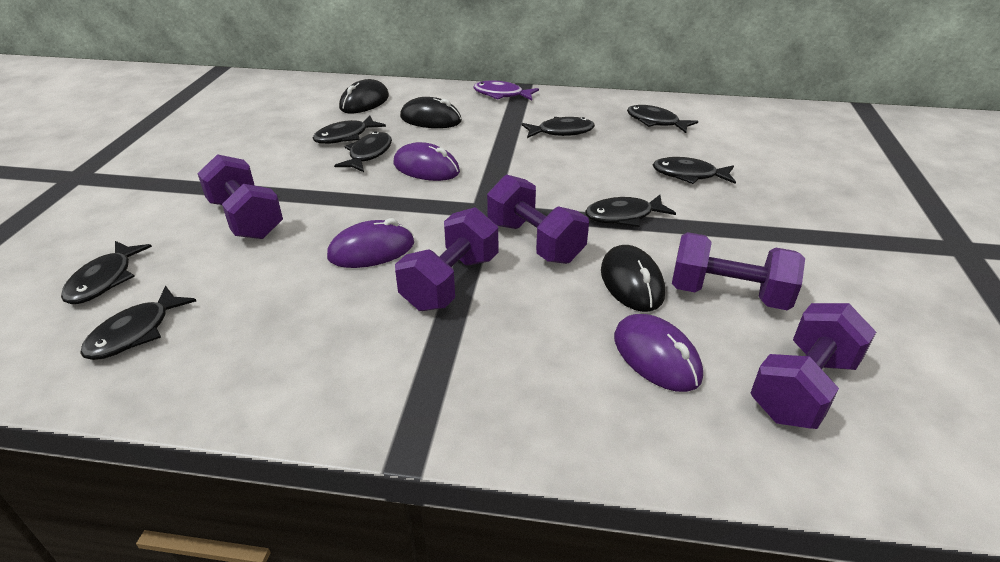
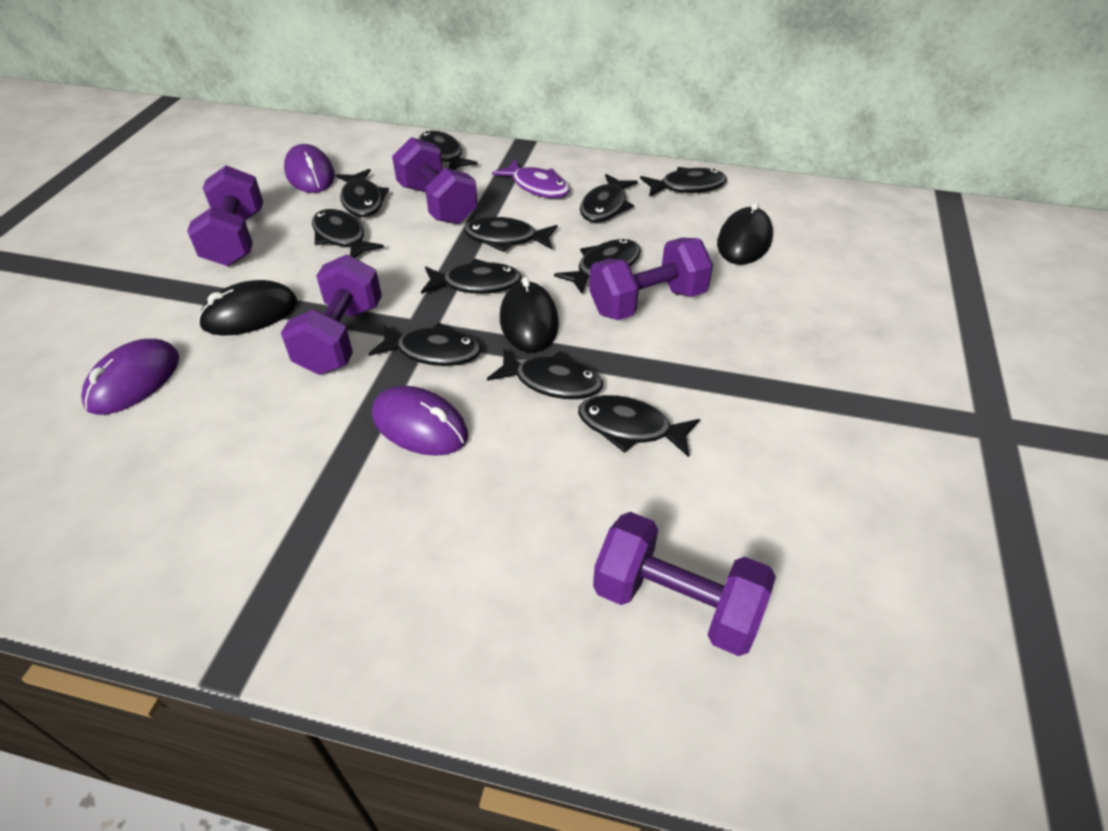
black fish: [61,241,152,304] [80,286,196,360] [313,115,386,144] [334,131,392,172] [521,117,595,138] [585,195,676,227] [627,105,698,133] [653,157,736,184] = 8 -> [312,209,384,258] [336,169,389,217] [369,322,481,366] [419,131,478,170] [421,258,522,294] [464,217,558,252] [487,349,603,399] [554,239,641,294] [578,395,700,457] [580,174,638,222] [640,167,727,197] = 11

